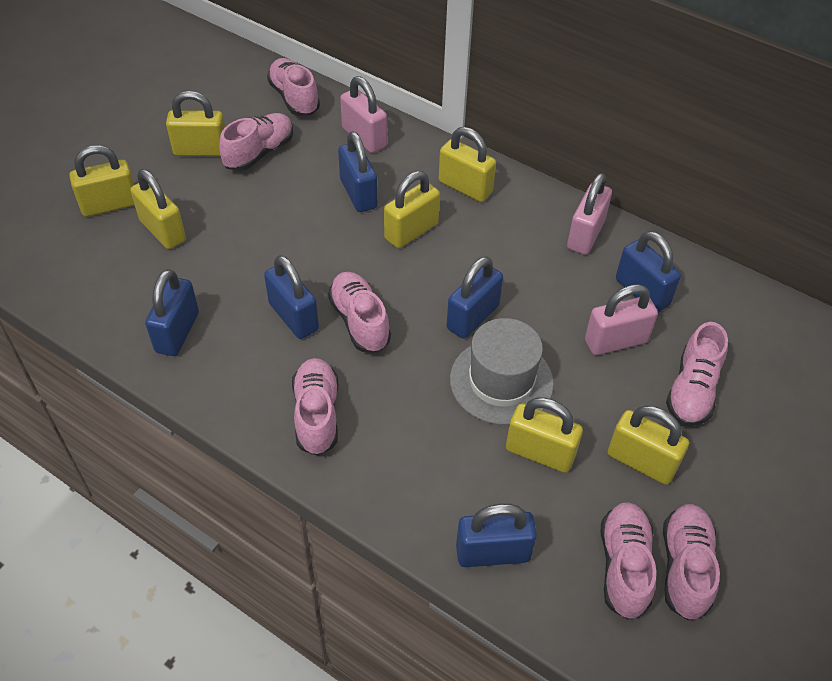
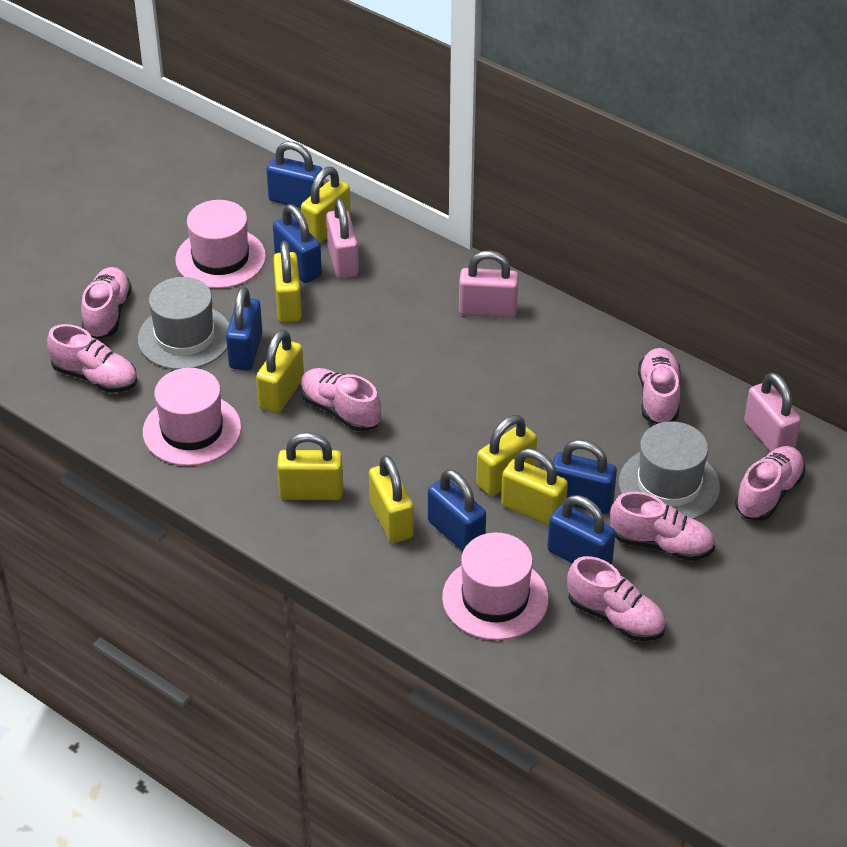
grey hat: [450,318,554,425] = 1 -> [138,277,229,370] [619,421,720,519] = 2
pink hat: none = 0 -> [143,368,241,466] [175,200,266,289] [442,533,549,640] = 3

